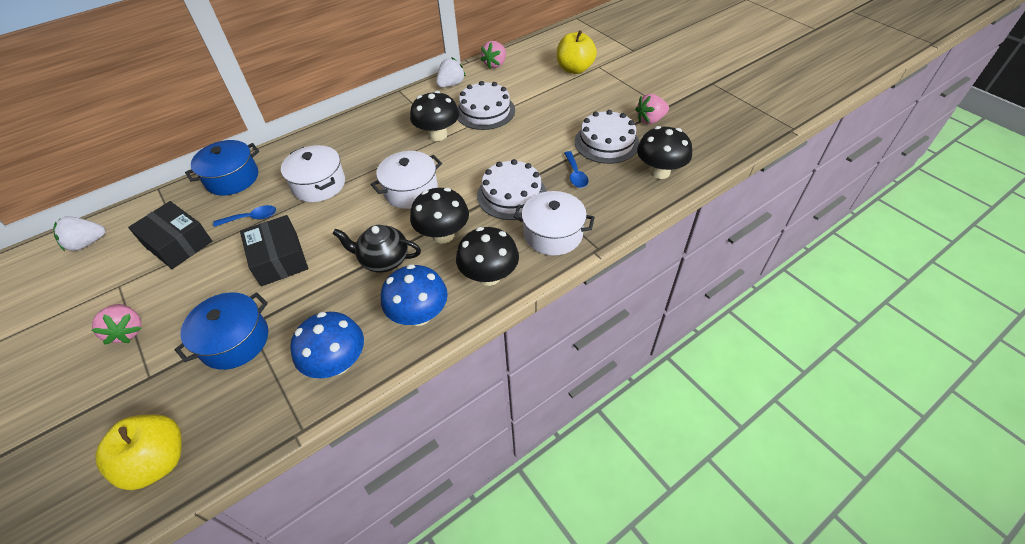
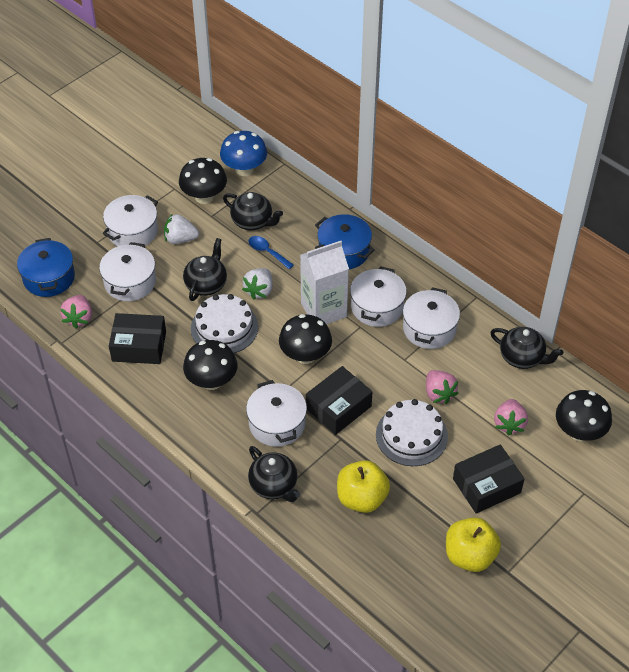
black box: [128,201,212,269] [240,215,308,287] = 2 -> [109,313,166,364] [306,366,372,435] [453,445,525,514] = 3
black teapot: [333,225,421,272] = 1 -> [183,238,227,301] [223,192,283,230] [248,446,300,502] [490,327,563,369] = 4
blue mushroom: [290,312,364,378] [381,264,448,326] = 2 -> [220,131,267,176] = 1
blue spoon: [213,205,276,227] [564,151,589,188] = 2 -> [248,236,294,269] = 1
white cake: [457,81,515,130] [477,159,547,220] [575,110,639,164] = 3 -> [191,294,258,353] [376,399,448,466] = 2
white carton: none = 0 -> [300,241,349,324] = 1
white pot: [281,145,345,202] [371,151,442,209] [514,191,595,255] = 3 -> [99,242,156,301] [102,195,158,246] [246,380,307,447] [350,266,407,327] [403,287,460,349] = 5

